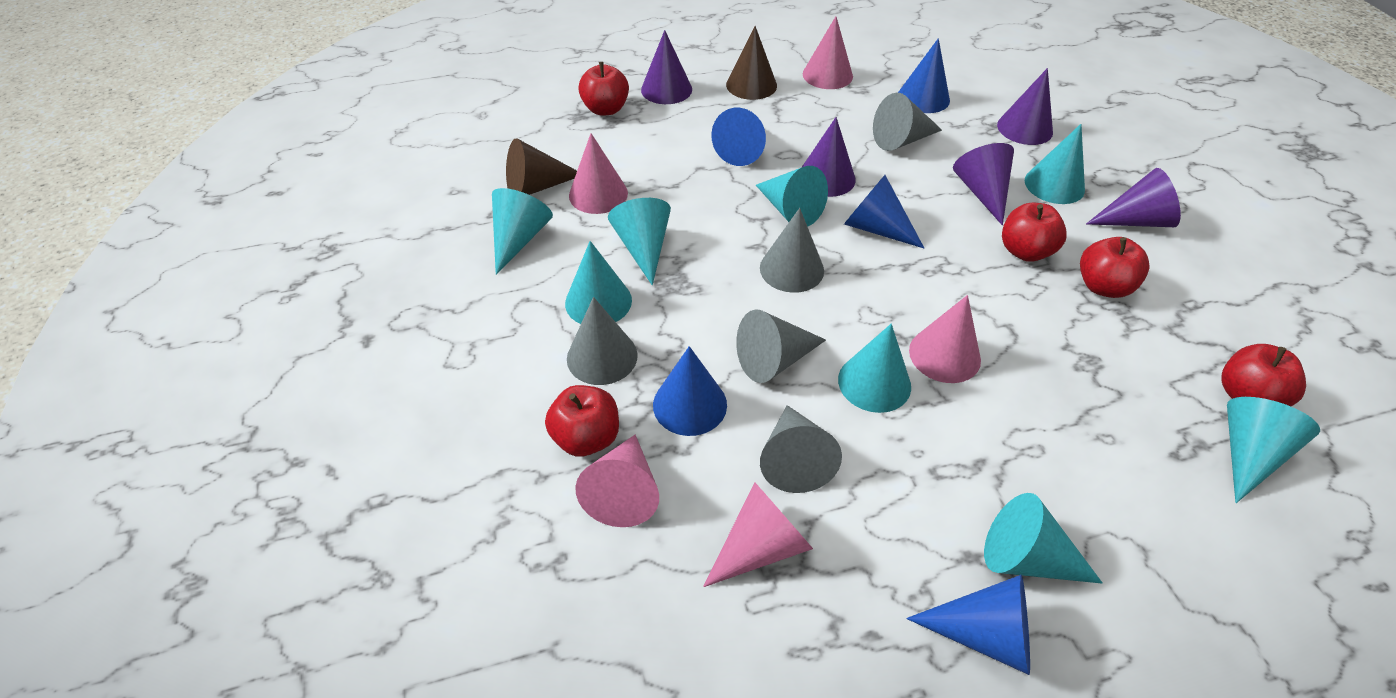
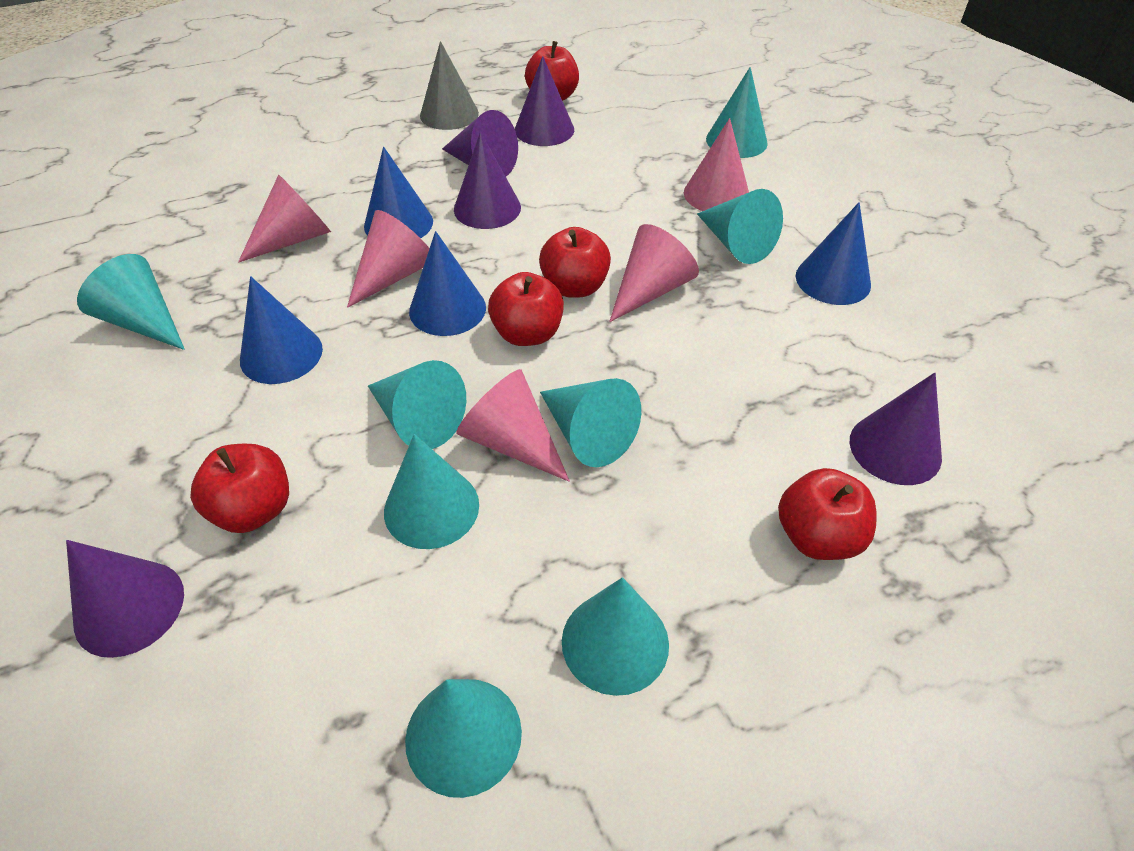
blue cone: [653,346,727,436] [711,108,766,166] [844,175,924,248] [898,38,950,113] [907,575,1030,675] = 5 -> [240,276,323,384] [364,147,433,238] [409,231,486,336] [796,202,871,305] = 4
brown cone: [506,138,577,195] [726,26,777,100] = 2 -> none = 0
grey cone: [567,297,638,385] [736,309,826,383] [760,208,824,293] [760,405,842,493] [873,93,942,151] = 5 -> [420,41,479,130] = 1

